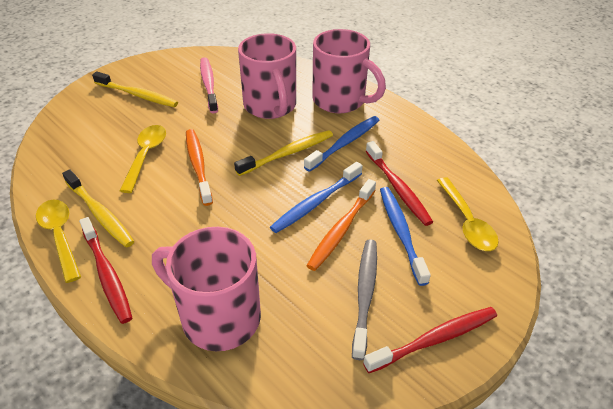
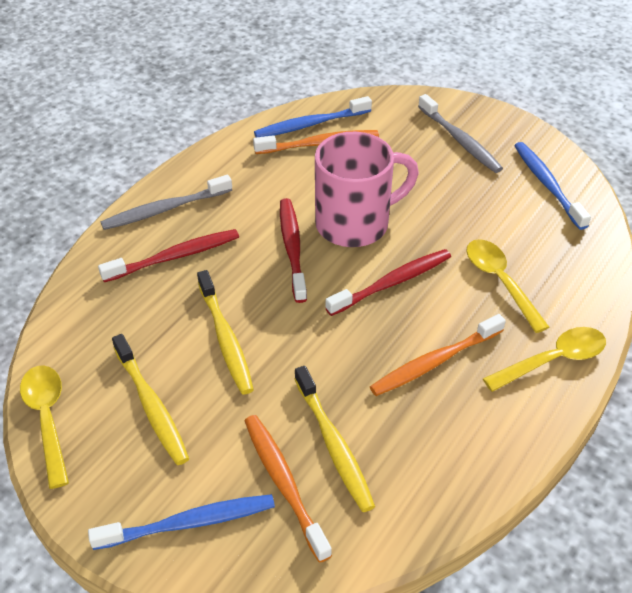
grey toothbrush: [352,239,377,360] = 1 -> [100,175,232,230] [418,94,503,173] = 2
orange toothbrush: [186,129,213,206] [306,179,376,271] = 2 -> [244,415,332,563] [253,130,379,154] [370,314,506,396] = 3
pink mug: [152,227,261,351] [238,33,296,119] [312,29,386,113] = 3 -> [315,132,419,247] = 1
pink toothbrush: [200,57,218,113] = 1 -> none = 0

